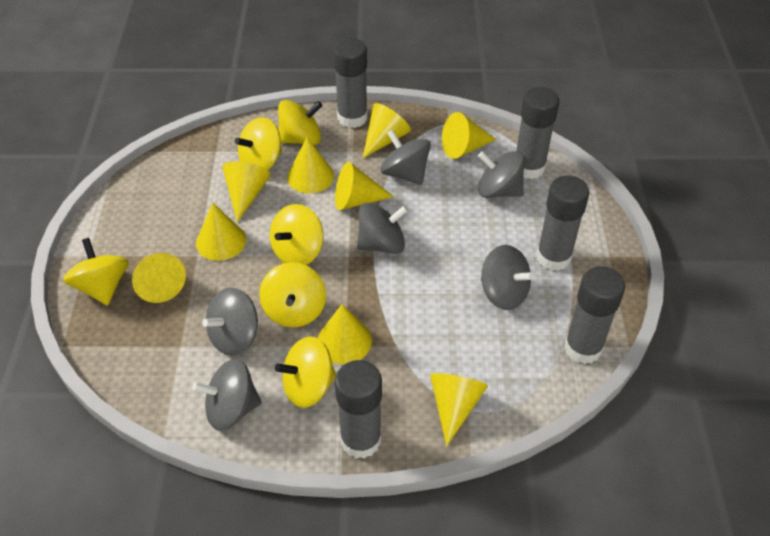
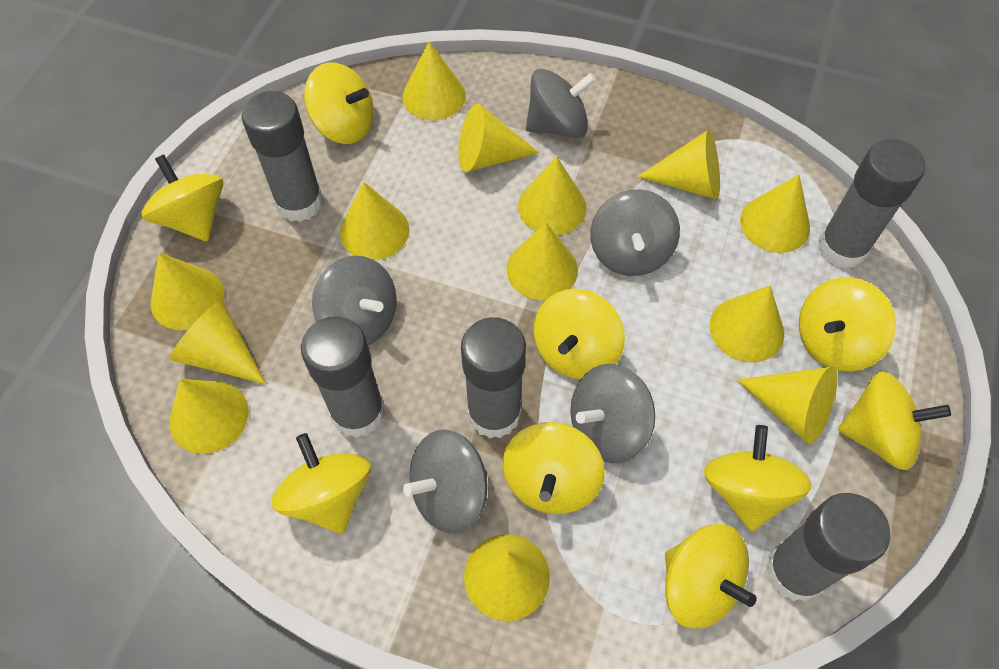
grey spinning top: [192,359,262,431] [202,288,258,356] [357,203,408,254] [380,129,431,185] [478,151,525,198] [481,245,534,310] = 6 -> [312,256,397,345] [403,429,487,534] [526,69,596,138] [570,364,655,463] [590,189,680,276] = 5
yellow cone: [132,253,186,303] [196,202,246,261] [223,162,271,222] [287,137,334,193] [317,304,372,364] [335,162,394,210] [363,103,411,158] [430,373,488,446] [442,112,496,159] = 9 -> [151,253,224,330] [169,300,266,384] [169,379,249,454] [340,182,409,260] [402,41,466,120] [458,103,539,172] [464,534,550,621] [507,223,578,301] [518,156,587,235] [637,130,720,199] [710,286,784,363] [737,367,837,444] [740,174,810,253] = 13
yellow spinning top: [63,238,129,305] [235,117,282,170] [259,262,326,327] [270,204,324,265] [275,336,336,408] [278,100,322,145] = 6 -> [142,155,223,242] [271,433,371,534] [304,62,374,144] [502,422,605,514] [534,289,625,380] [665,524,757,629] [704,425,812,532] [799,277,896,372] [838,371,951,470] = 9

